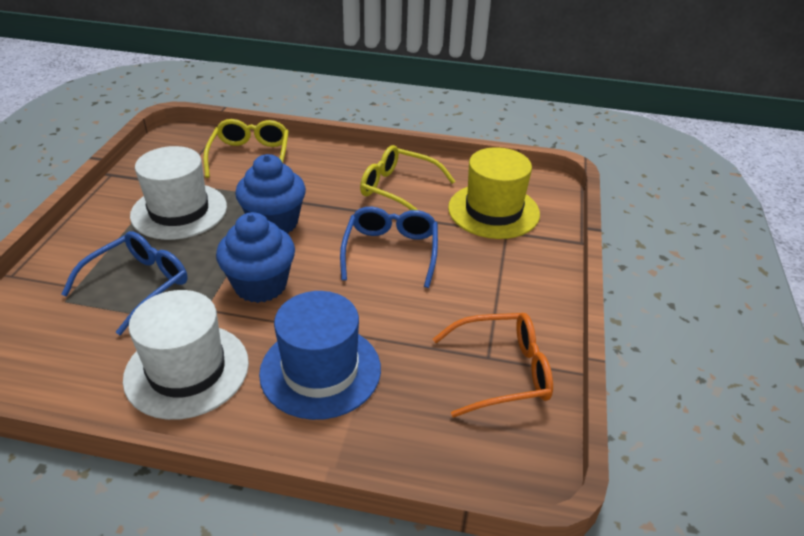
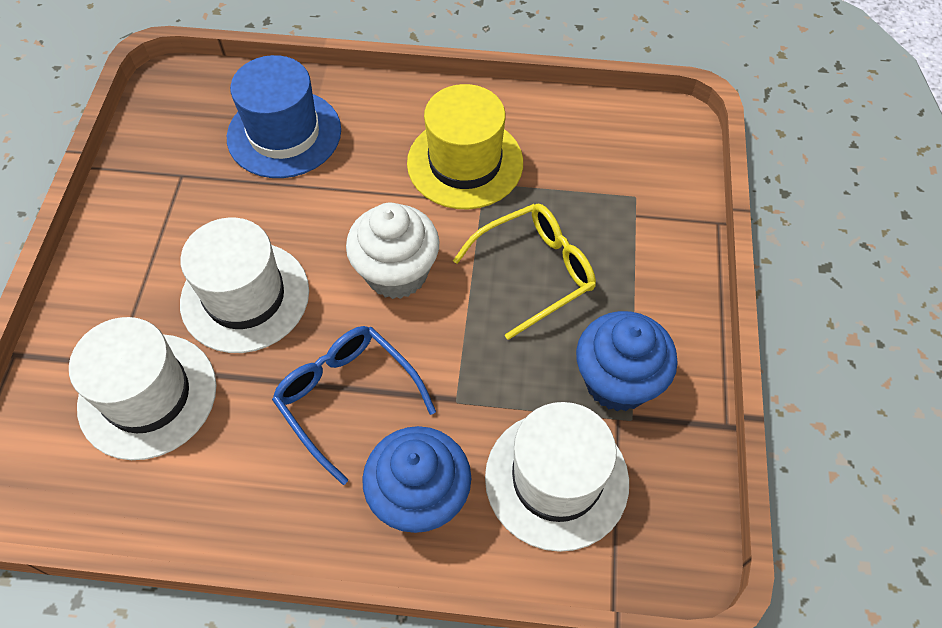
blue glasses: [61,231,188,335] [340,207,438,288] = 2 -> [272,326,436,485] = 1
orange glasses: [433,313,553,417] = 1 -> none = 0
white cupcake: none = 0 -> [346,203,439,299] = 1
white hat: [123,290,249,420] [130,146,227,240] = 2 -> [69,317,216,460] [180,218,309,353] [485,402,629,552] = 3
yellow glasses: [203,119,289,178] [360,145,455,210] = 2 -> [453,204,596,340] = 1

